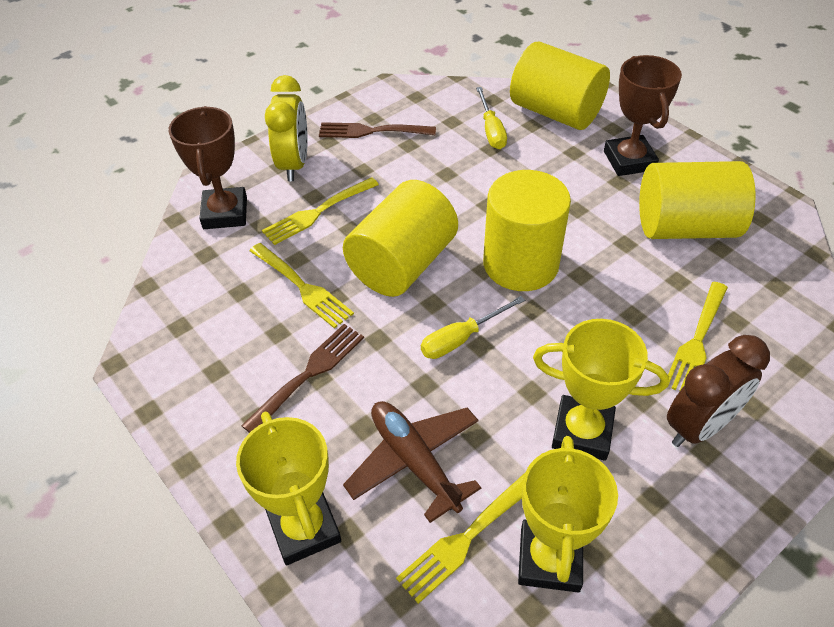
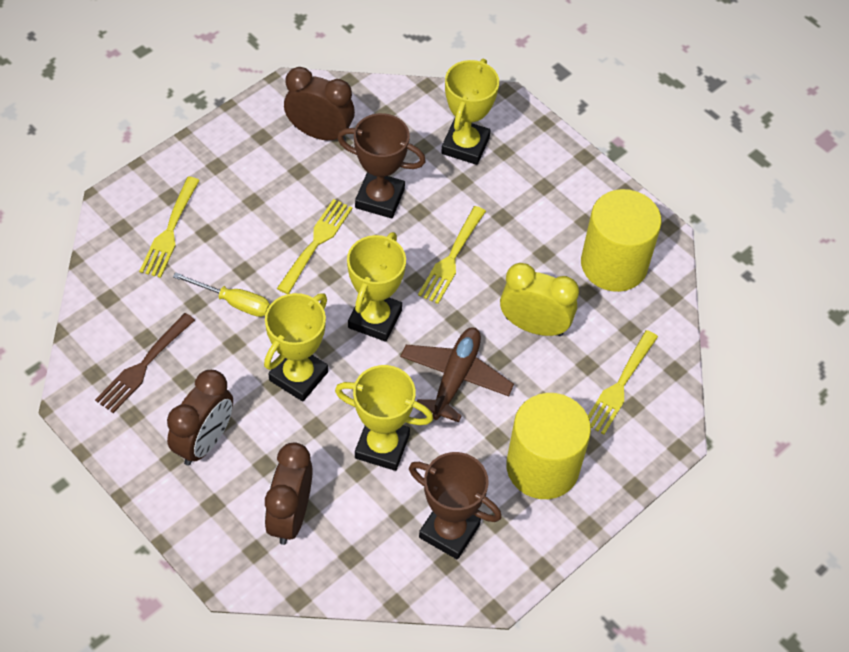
brown clock: [667,335,770,447] = 1 -> [167,370,233,466] [265,442,313,545] [284,67,355,141] = 3
brown fork: [241,324,364,433] [319,122,436,138] = 2 -> [95,313,195,413] = 1
yellow cylinder: [343,180,458,297] [483,170,571,291] [510,42,610,130] [639,161,756,239] = 4 -> [506,393,591,499] [581,189,662,292] = 2
yellow screwdriver: [421,296,525,359] [476,87,507,149] = 2 -> [173,272,270,317] = 1
yellow trophy: [236,412,341,565] [518,436,618,592] [533,319,669,461] = 3 -> [264,293,328,402] [335,365,433,471] [347,232,406,342] [441,59,499,165] = 4

